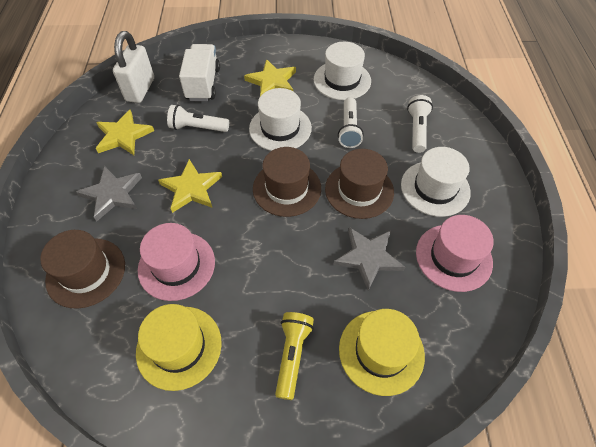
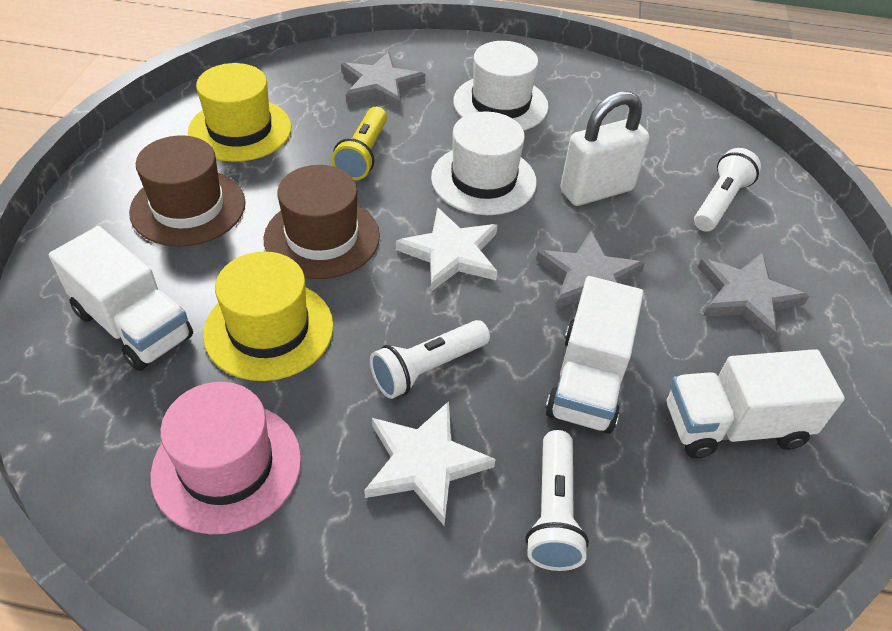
brown hat: [40,230,125,308] [253,147,321,217] [325,149,394,219] = 3 -> [129,135,246,247] [264,165,380,279] = 2
grey star: [76,166,142,221] [334,227,405,291] = 2 -> [341,52,425,110] [536,231,645,309] [698,253,809,342] = 3
pink hat: [138,223,215,301] [416,215,494,292] = 2 -> [151,382,301,534] = 1
white hat: [249,88,312,151] [314,42,371,100] [401,147,471,217] = 3 -> [431,112,537,215] [453,41,549,131] = 2
white star: none = 0 -> [364,401,496,525] [396,207,498,291] = 2
white truck: [179,44,220,101] = 1 -> [49,226,193,371] [545,276,644,434] [667,349,845,458] = 3
yellow star: [96,110,154,155] [158,159,222,213] [244,59,296,96] = 3 -> none = 0

